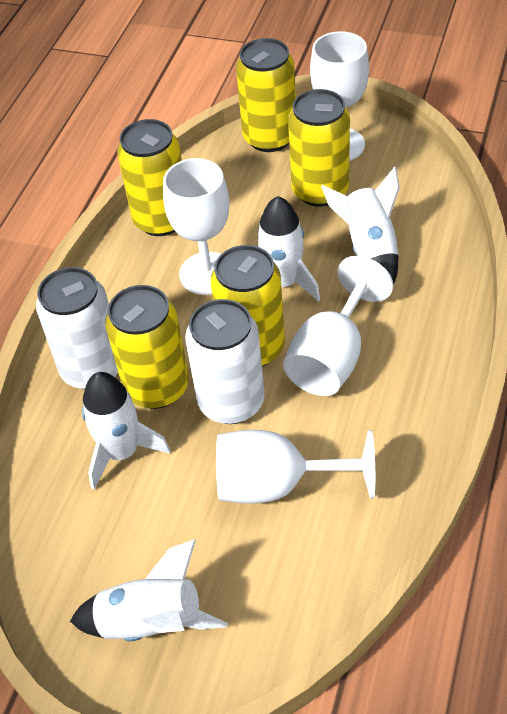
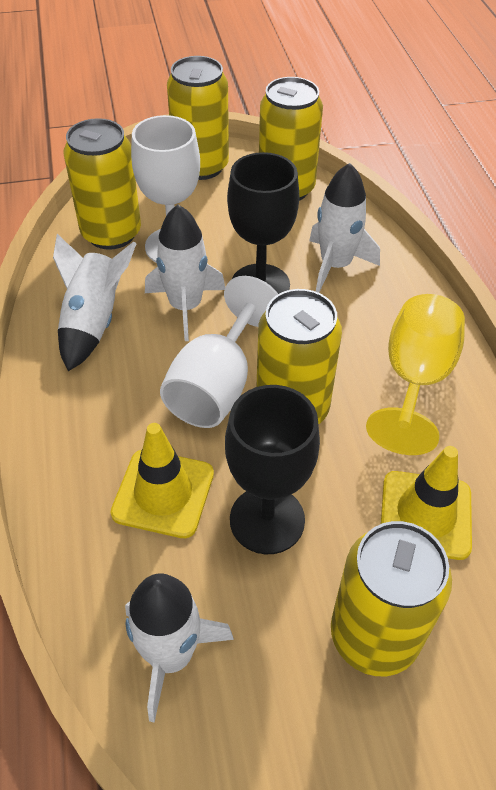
black goblet: none = 0 -> [225,385,320,554] [227,152,299,294] = 2
white can: [36,267,118,389] [185,299,265,424] = 2 -> none = 0
white goblet: [163,158,229,295] [216,430,375,504] [283,256,393,396] [310,31,369,161] = 4 -> [131,115,200,262] [160,276,278,428] = 2
yellow goblet: none = 0 -> [366,294,465,455] = 1
yellow traffic cone: none = 0 -> [110,423,214,538] [381,446,472,560] = 2

